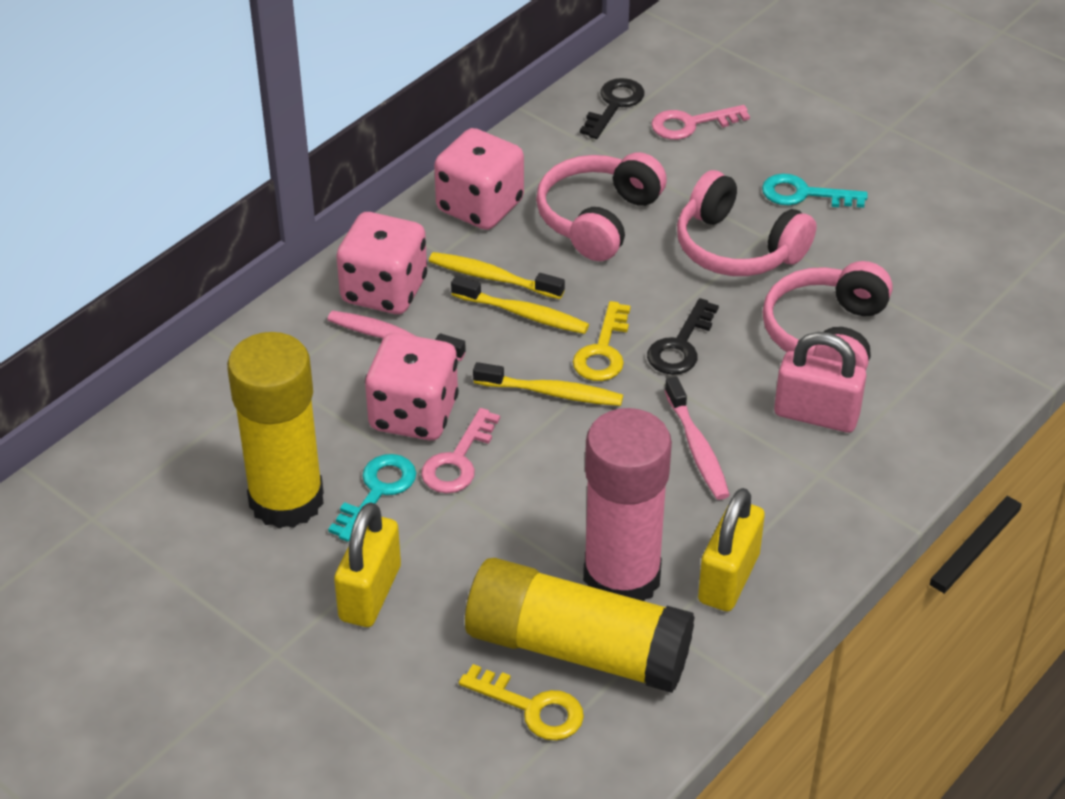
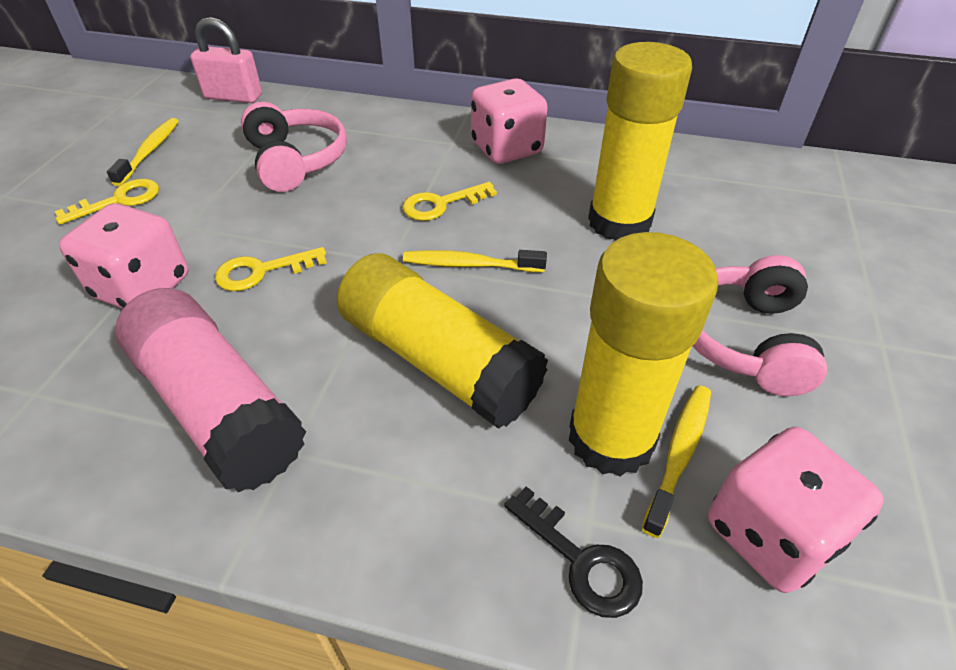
black key: [580,78,644,139] [647,298,719,375] = 2 -> [504,486,643,618] = 1
pink headphones: [536,152,667,261] [677,170,817,276] [763,261,893,370] = 3 -> [241,101,347,192] [693,255,827,396] = 2
pink key: [421,408,500,493] [651,105,750,140] = 2 -> none = 0
pink toothbrush: [328,311,466,361] [665,377,730,500] = 2 -> none = 0
turquoise key: [328,454,416,542] [762,173,868,208] = 2 -> none = 0
yellow glue stick: [227,332,324,529] [465,558,695,693] = 2 -> [337,253,548,429] [569,232,718,477] [588,42,692,241] = 3
yellow key: [459,664,584,740] [573,301,631,381] = 2 -> [54,179,159,225] [215,247,327,291] [403,182,497,221] = 3
yellow padlock: [334,502,401,627] [698,488,765,611] = 2 -> none = 0

